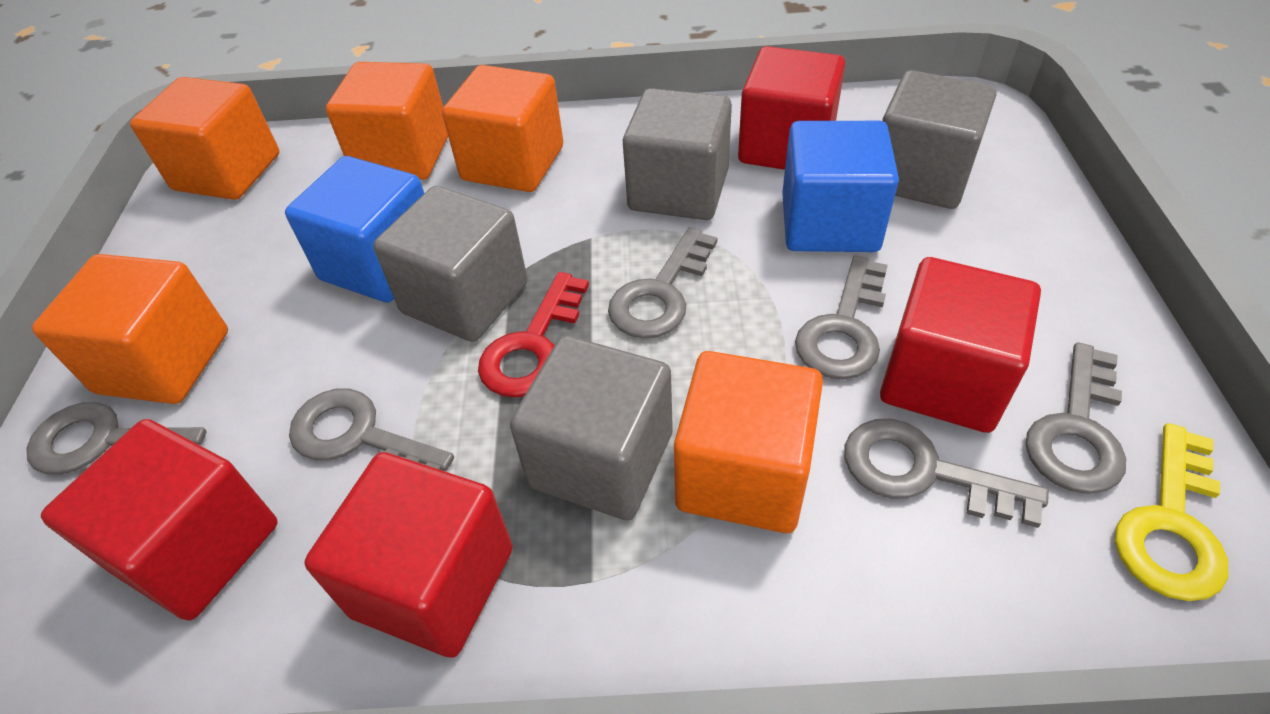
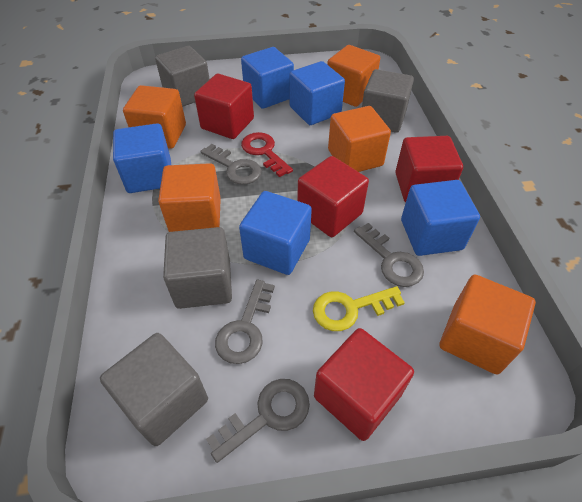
blue cube: [285,156,424,303] [782,121,899,252] = 2 -> [113,123,171,193] [239,191,312,275] [241,47,294,109] [289,61,345,125] [401,180,480,256] = 5
grey key: [26,402,207,474] [289,388,454,471] [608,227,717,338] [795,256,888,379] [844,419,1049,528] [1025,342,1126,494] = 6 -> [200,144,262,185] [206,379,310,463] [215,279,275,364] [354,223,424,287] = 4

